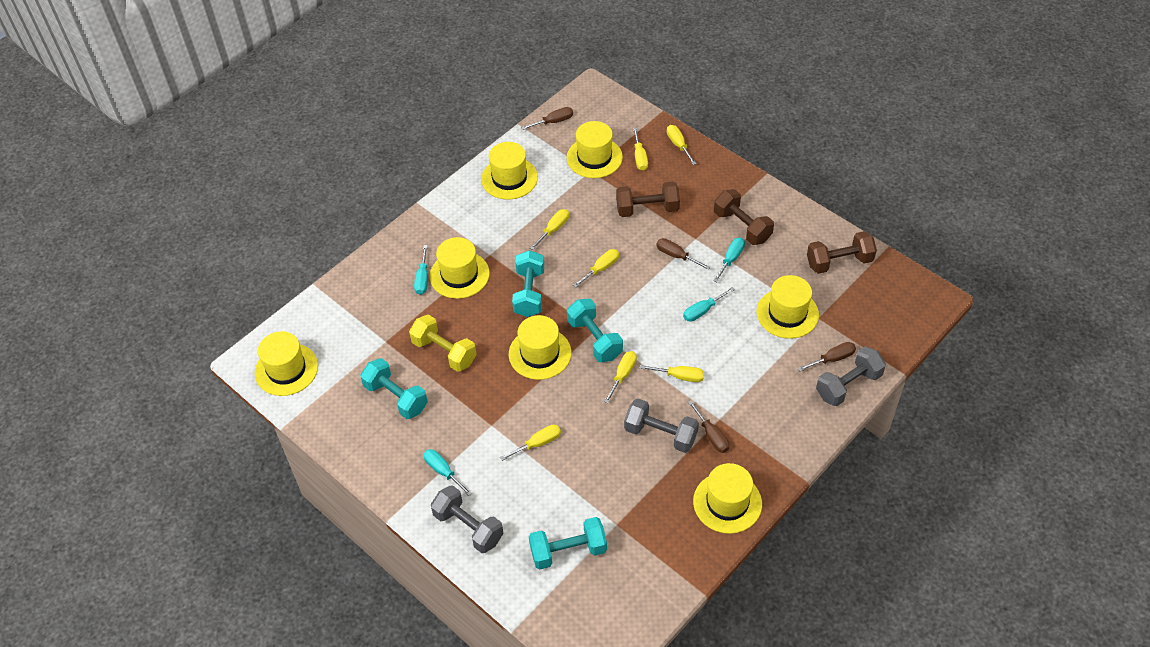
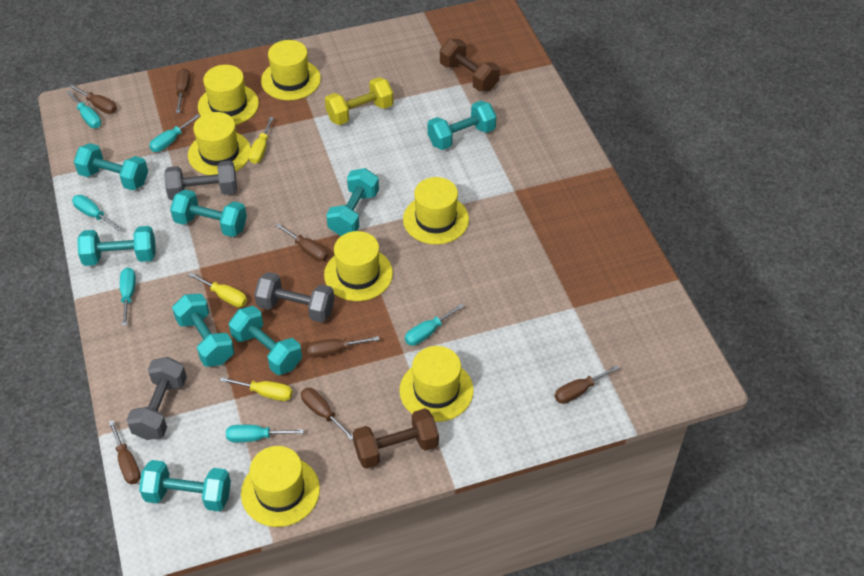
brown dumbbell: [616,182,680,217] [714,189,774,245] [807,231,877,274] = 3 -> [353,408,439,469] [440,39,500,91] = 2
brown screwdriver: [521,107,573,130] [656,238,710,270] [688,400,729,453] [797,342,856,371] = 4 -> [69,85,117,114] [108,420,141,484] [176,68,190,113] [275,223,329,262] [301,388,353,440] [307,336,380,358] [555,365,619,404] = 7
turquoise dumbbell: [360,358,428,419] [512,250,544,317] [529,517,607,570] [567,299,623,362] = 4 -> [74,143,148,190] [77,226,156,266] [139,460,231,511] [170,189,247,237] [172,294,235,367] [229,306,302,375] [326,168,379,236] [427,101,496,150] = 8
turquoise screwdriver: [414,245,428,295] [424,449,472,496] [683,287,735,322] [713,238,745,282] = 4 -> [67,91,101,128] [72,195,122,231] [120,267,136,326] [149,114,200,152] [226,425,304,442] [405,304,464,346] = 6
yellow screwdriver: [500,425,561,461] [530,209,569,250] [573,249,619,288] [604,351,637,403] [633,127,648,171] [639,365,704,382] [667,125,696,165] = 7 -> [188,272,247,307] [220,377,293,401] [249,117,274,164] = 3

